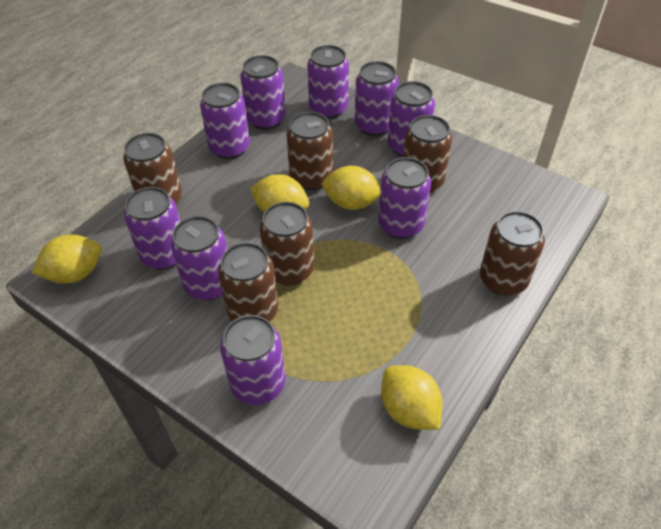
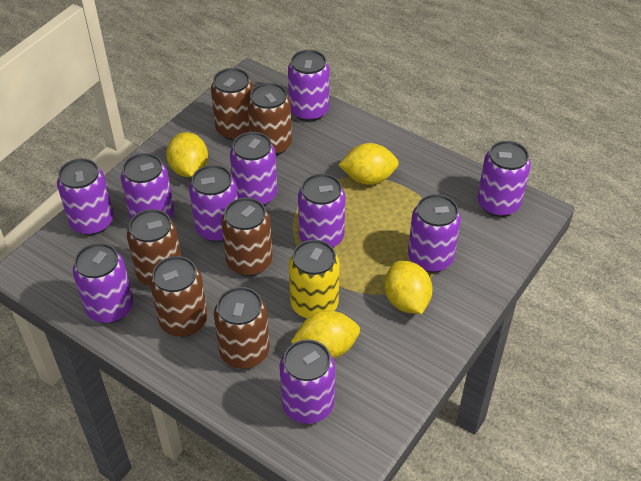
purple can: [124,187,180,270] [171,216,227,301] [200,83,250,159] [220,315,286,405] [241,55,286,130] [307,45,349,119] [355,61,399,136] [378,157,431,239] [388,81,435,157] = 9 -> [57,158,114,235] [73,243,133,323] [121,153,174,219] [189,165,238,242] [230,132,277,206] [280,339,335,424] [288,50,330,122] [298,174,345,248] [408,194,461,273] [477,141,531,217] = 10
yellow can: none = 0 -> [289,240,340,319] = 1

